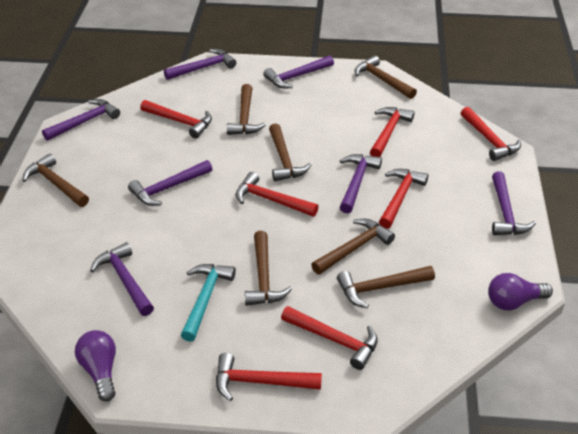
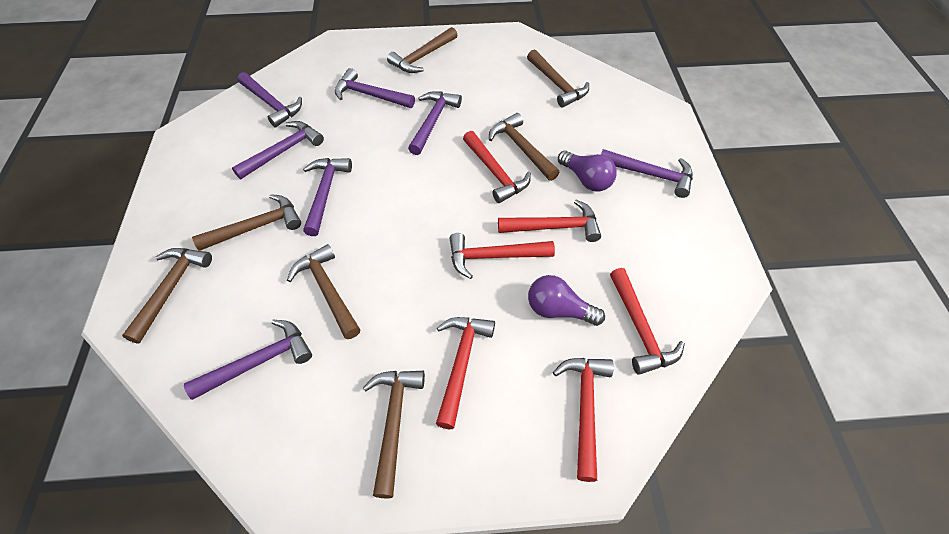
red hammer: [140,100,212,138] [216,353,322,401] [236,172,319,217] [281,306,378,370] [370,107,415,157] [379,169,429,229] [461,107,521,161] = 7 -> [436,317,495,429] [449,233,555,279] [463,131,531,203] [498,200,601,242] [553,358,614,482] [610,268,685,375] = 6
turquoise hammer: [181,264,236,342] = 1 -> none = 0

